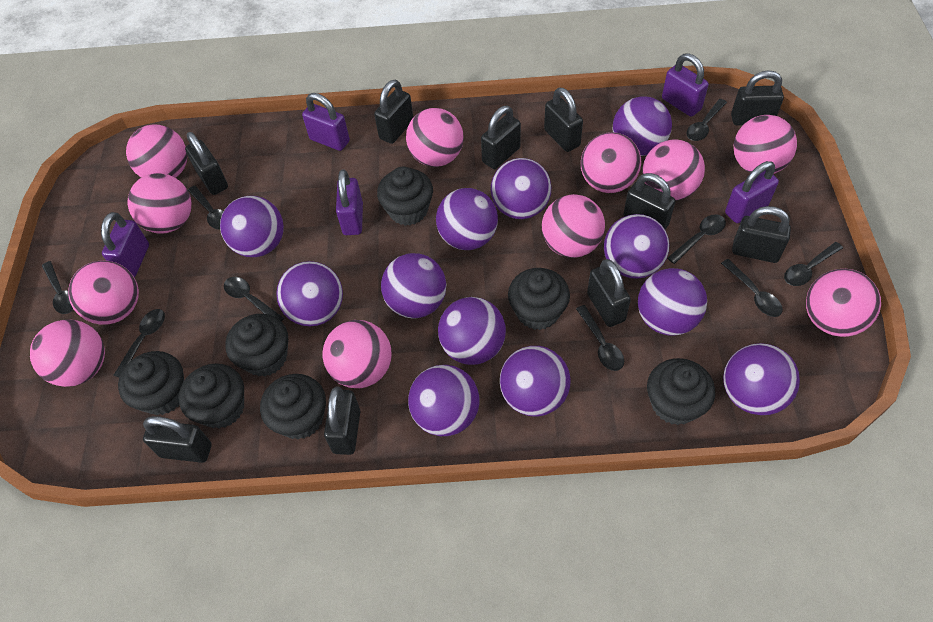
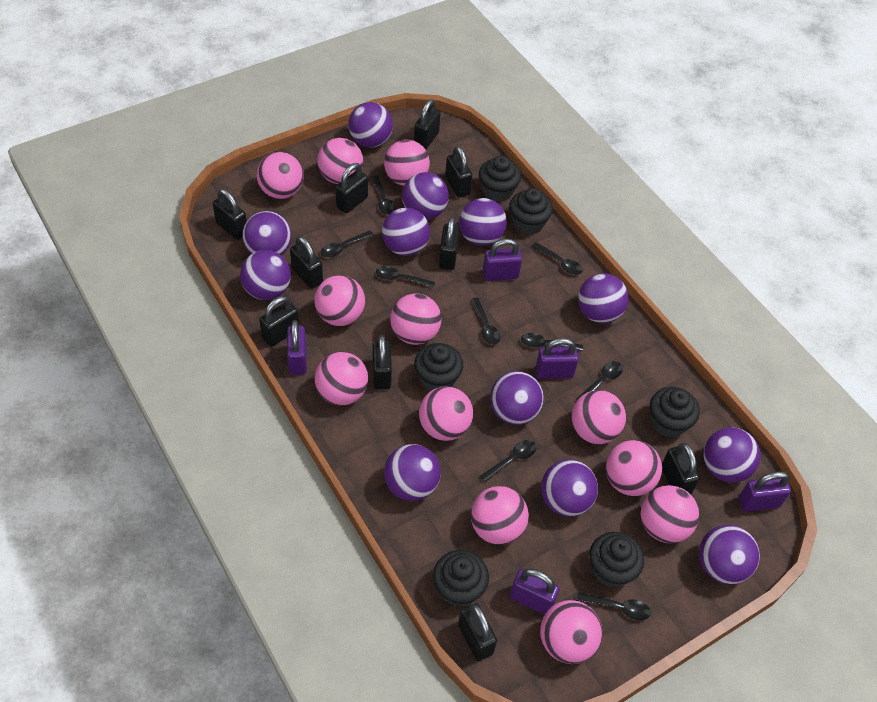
black cupcake: [118,351,184,415] [178,364,244,429] [225,314,288,377] [260,374,326,440] [377,166,433,226] [508,268,570,330] [647,358,715,425] = 7 -> [414,343,463,391] [433,550,489,607] [479,156,521,202] [509,188,553,235] [589,532,644,588] [650,387,700,437] = 6
pink ball: [30,319,105,387] [68,260,139,325] [126,124,187,178] [128,173,191,234] [322,320,392,388] [406,108,464,167] [542,194,605,258] [581,132,641,193] [642,139,705,201] [734,115,797,174] [806,269,881,337] = 11 -> [257,152,304,199] [314,275,365,326] [315,352,368,406] [317,138,363,184] [384,140,430,186] [390,293,442,345] [419,386,473,441] [471,486,529,545] [540,600,602,664] [571,390,626,444] [606,440,662,496] [641,485,699,543] = 12

